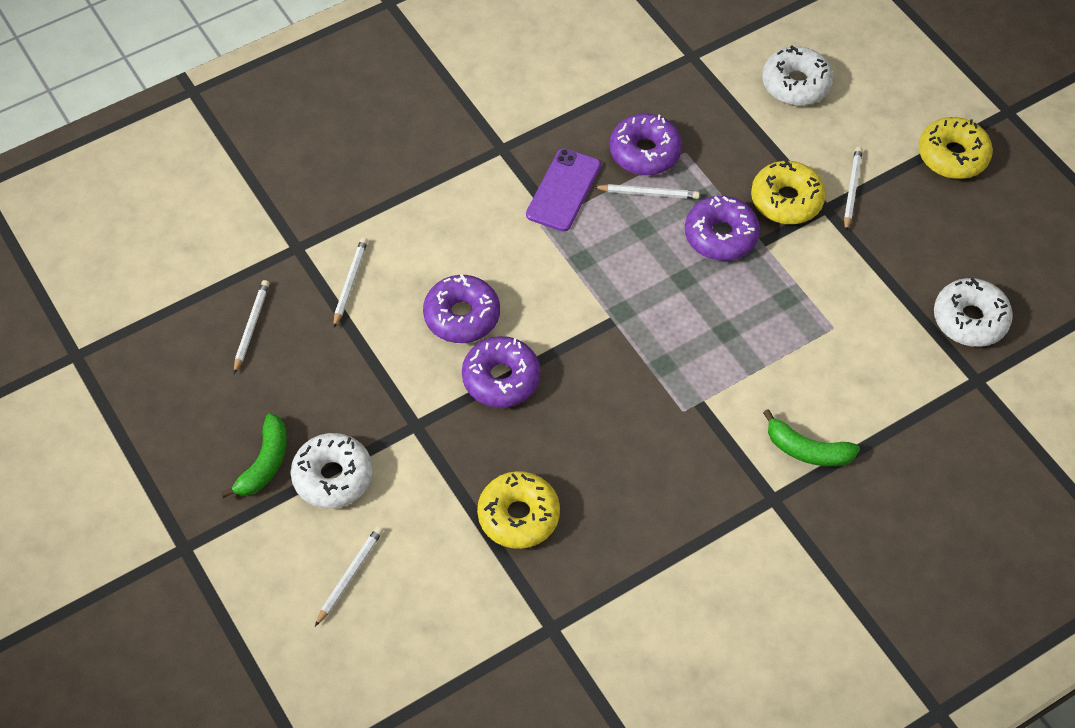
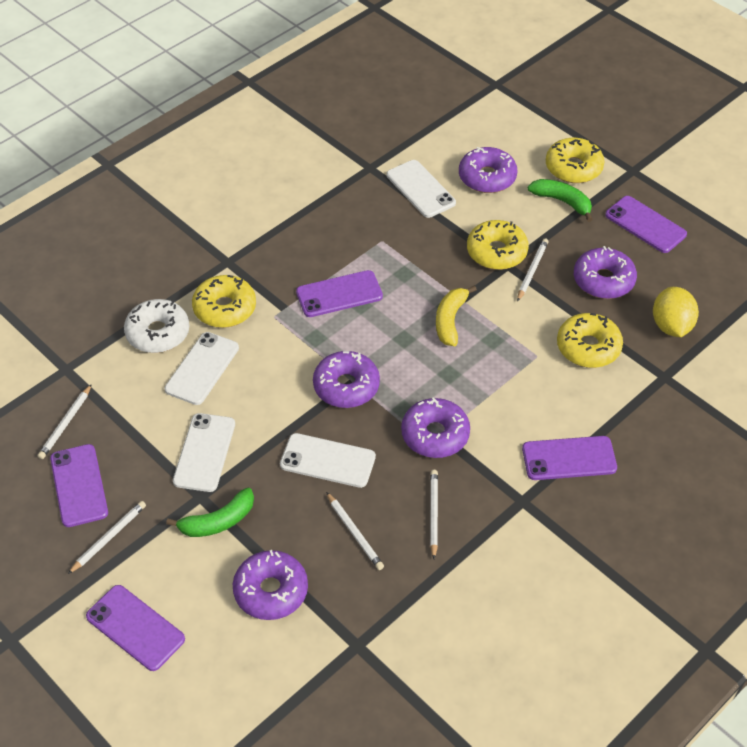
purple donut: [423,274,500,343] [462,336,541,408] [610,113,682,175] [685,196,760,261] = 4 -> [233,550,308,620] [313,351,380,408] [401,397,470,458] [459,147,517,193] [574,246,637,299] = 5
purple phone: [526,148,601,232] = 1 -> [50,444,108,527] [86,585,185,671] [296,270,383,317] [522,436,617,480] [605,196,687,253] = 5
white donut: [291,433,373,508] [762,45,833,106] [934,278,1013,347] = 3 -> [124,299,189,353] = 1
white phone: none = 0 -> [164,332,239,405] [173,413,235,492] [280,433,376,488] [387,160,456,218] = 4
yellow banana: none = 0 -> [436,285,477,346] = 1
yellow donut: [477,471,560,549] [751,160,826,224] [919,117,993,179] = 3 -> [192,275,256,328] [467,220,529,270] [546,138,604,183] [557,313,623,368] = 4
yellow lemon: none = 0 -> [653,287,699,337] = 1

